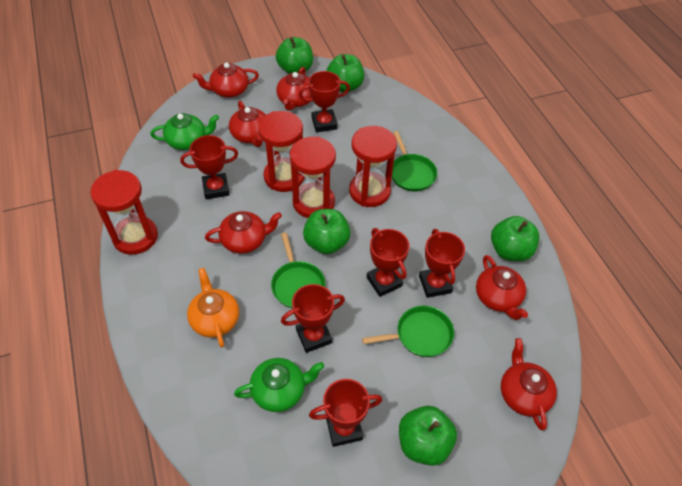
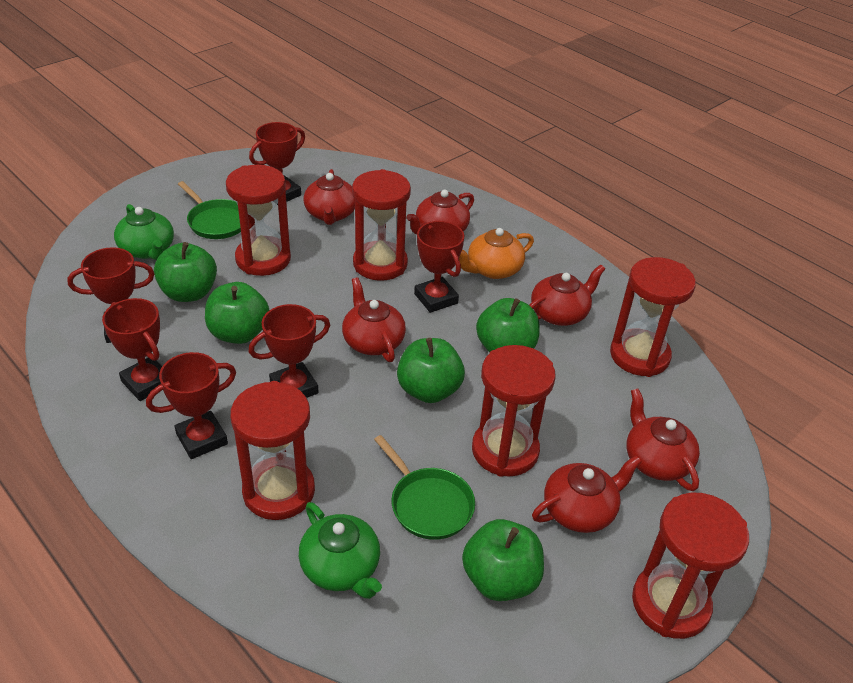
green pan: [271,233,325,308] [362,306,454,357] [392,131,437,191] = 3 -> [178,181,241,239] [374,435,475,540] = 2
red hourglass: [90,170,158,255] [258,111,305,192] [290,136,336,218] [349,126,397,207] = 4 -> [226,165,291,276] [230,381,315,520] [352,169,411,281] [472,345,555,477] [610,257,696,377] [632,493,749,639] = 6

